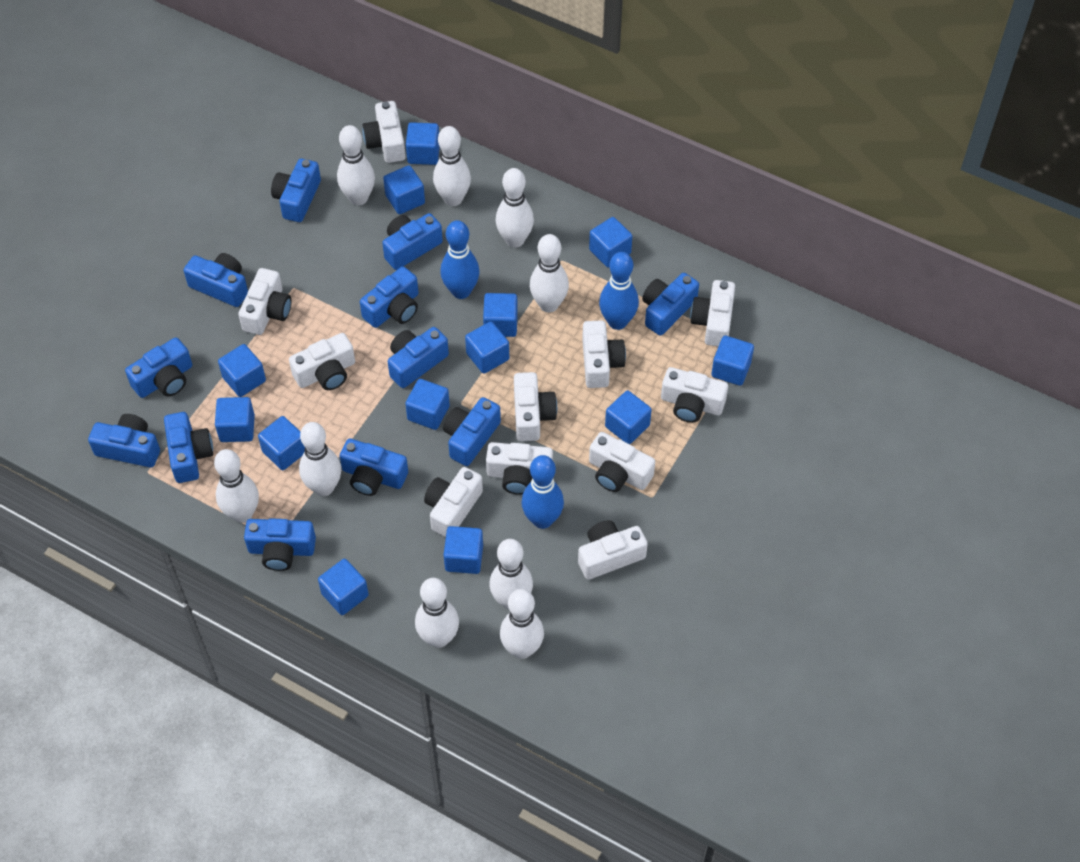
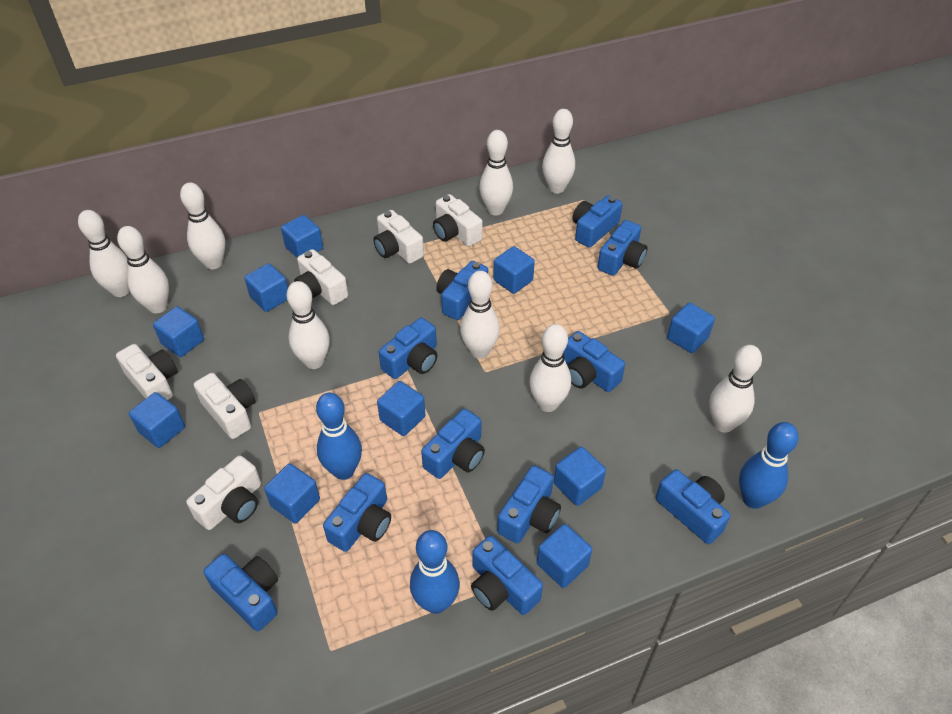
blue camera: [88,414,160,467] [125,337,192,398] [164,412,213,483] [184,253,248,307] [244,518,316,571] [271,159,321,222] [340,438,408,496] [360,266,419,328] [382,213,443,270] [388,327,449,388] [443,397,501,466] [642,273,699,336] = 12 -> [203,554,278,631] [323,473,391,552] [379,318,437,379] [421,409,485,479] [437,261,488,320] [471,536,543,615] [497,466,561,543] [564,331,625,392] [572,195,622,248] [598,220,647,276] [656,469,730,544] = 11
blue cube: [215,397,255,442] [218,344,266,397] [258,416,305,470] [318,559,369,615] [383,165,425,214] [405,379,450,430] [406,122,440,165] [444,526,483,574] [465,321,509,374] [483,293,518,337] [589,217,632,268] [605,391,652,444] [711,336,754,386] = 13 -> [129,392,185,448] [153,306,204,357] [244,263,288,312] [264,464,320,523] [281,215,323,258] [377,381,425,436] [493,246,535,294] [537,524,592,588] [554,447,606,506] [667,303,715,353] = 10
white camera: [238,268,291,335] [289,333,355,390] [362,101,406,163] [424,467,483,537] [486,442,553,495] [514,372,557,441] [578,520,648,580] [582,320,626,388] [589,432,655,492] [661,367,728,423] [690,280,735,346] = 11 -> [116,344,178,400] [186,455,261,530] [194,373,256,439] [294,249,348,305] [373,210,424,264] [433,194,483,247] = 6

